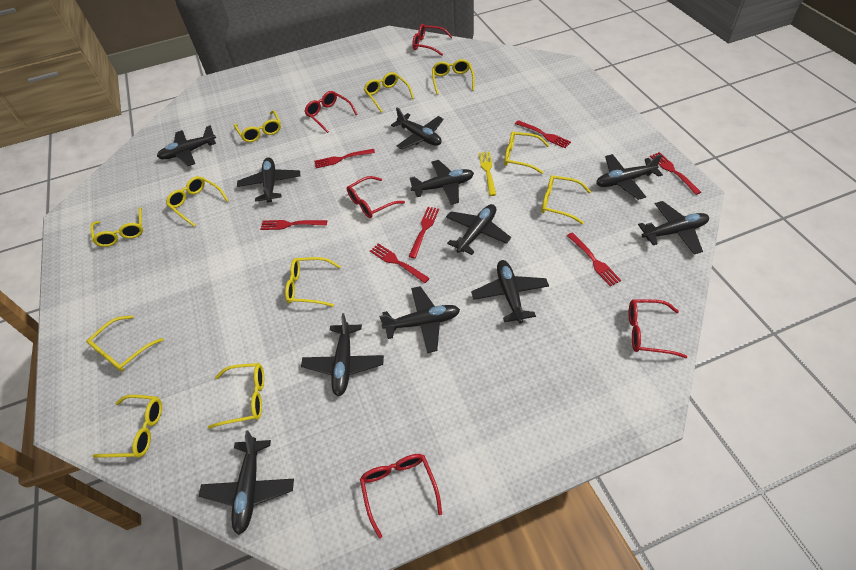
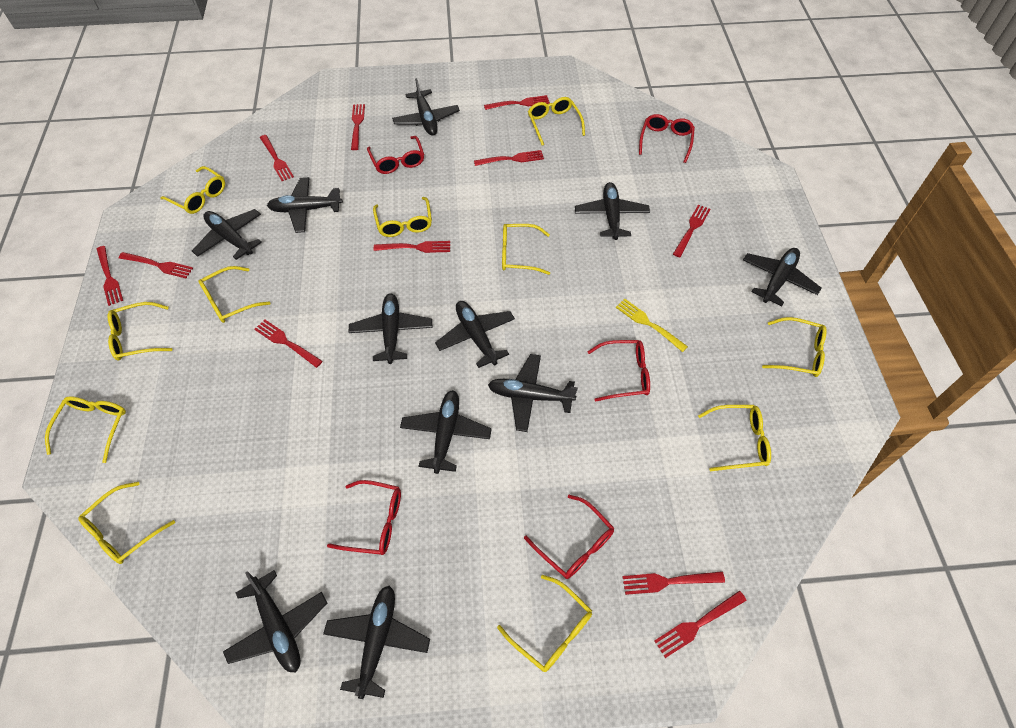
red fork: [260,220,327,230] [314,149,375,168] [370,244,430,283] [408,207,439,259] [515,120,571,148] [567,232,621,287] [650,152,701,195] = 7 -> [97,246,123,306] [118,252,193,278] [254,320,323,368] [260,135,294,181] [351,104,365,150] [374,241,450,253] [474,150,544,166] [484,95,550,110] [622,571,725,595] [654,591,747,658] [673,204,711,258] = 11

